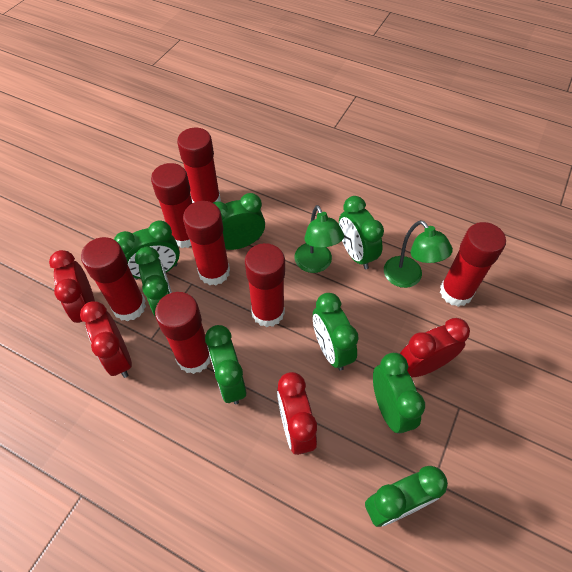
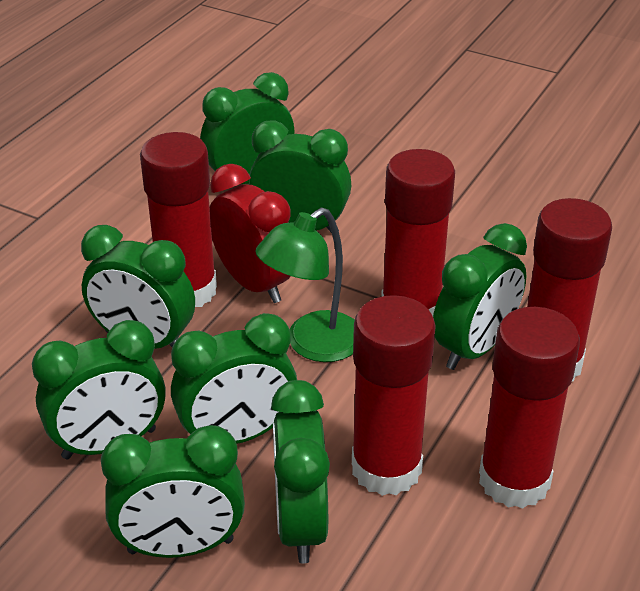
green lamp: [294,205,344,273] [384,220,453,288] = 2 -> [255,208,355,362] = 1
red clock: [49,250,95,323] [80,301,132,378] [277,372,317,455] [400,318,470,377] = 4 -> [210,164,291,303] = 1
red glue stick: [81,237,146,321] [151,163,192,248] [155,292,211,374] [177,128,221,203] [183,201,230,285] [245,243,285,327] [440,222,506,307] = 7 -> [140,132,217,307] [352,295,436,496] [381,149,455,316] [479,307,580,509] [527,198,612,381] = 5

